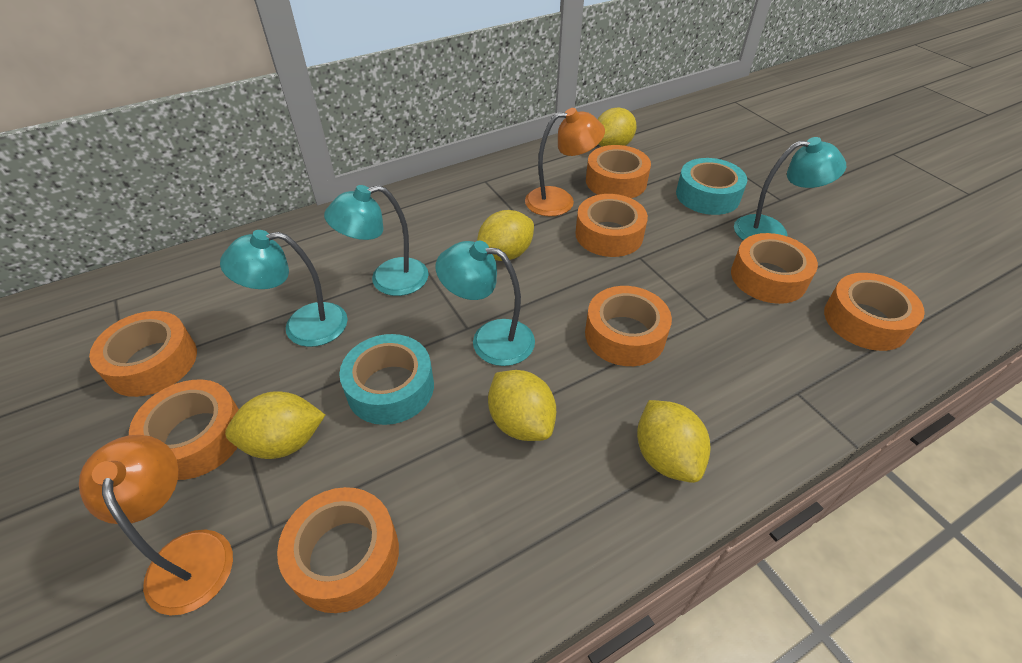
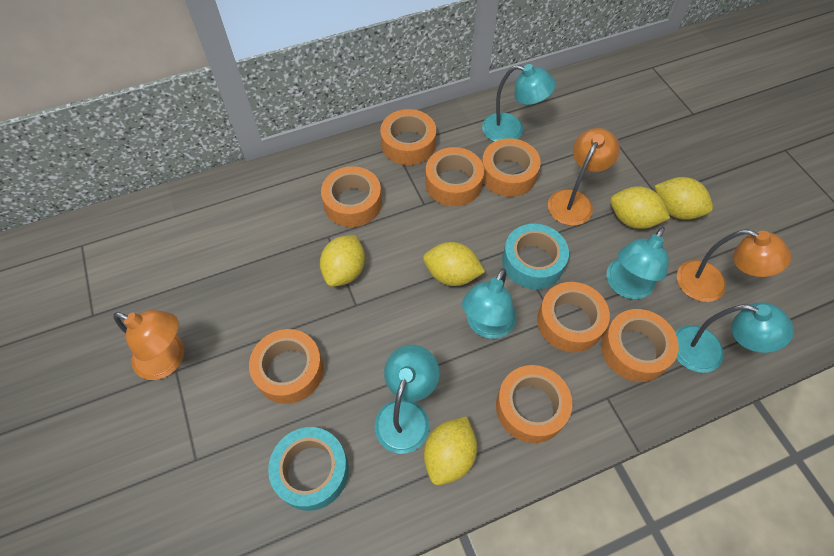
orange lamp: [79,435,233,616] [525,108,605,216] = 2 -> [113,310,184,380] [548,128,620,226] [677,230,791,302] = 3
turquoise lamp: [220,230,348,347] [324,185,429,296] [436,241,535,366] [734,137,846,240] = 4 -> [375,345,440,454] [462,268,516,339] [482,64,556,142] [607,227,669,299] [675,302,794,373] = 5

